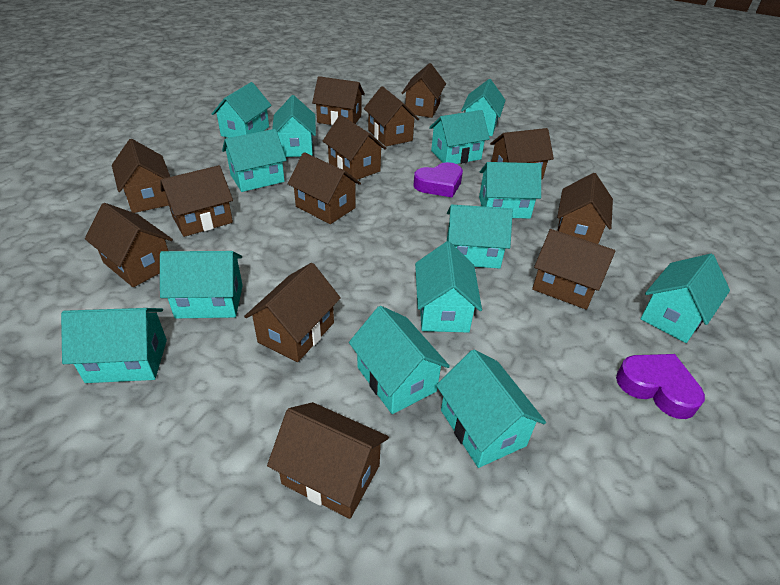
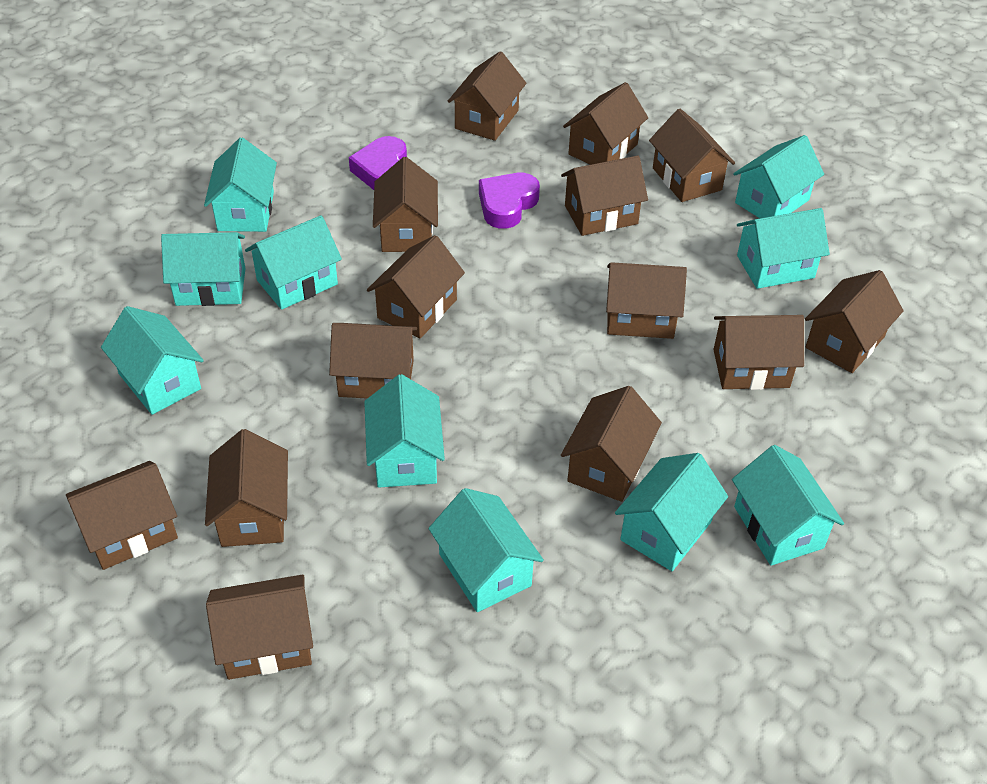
brown house: [85,203,173,287] [112,139,170,213] [161,165,233,237] [244,263,341,362] [267,402,389,519] [287,152,361,224] [312,76,365,126] [323,115,387,180] [364,86,419,147] [402,63,446,118] [490,128,554,179] [532,229,616,310] [557,173,613,244] = 13 -> [66,461,178,570] [205,429,288,547] [206,575,313,680] [329,323,417,398] [367,235,465,338] [373,157,438,252] [447,51,526,141] [561,156,648,236] [561,386,662,502] [563,82,648,165] [606,262,687,339] [649,109,735,202] [713,315,804,390] [805,270,904,373] = 14
turquoise house: [61,308,167,383] [160,251,243,318] [212,82,272,138] [222,129,286,192] [272,95,316,157] [349,306,450,414] [415,241,482,333] [429,110,490,164] [436,349,546,468] [447,204,513,268] [461,79,505,136] [479,162,541,219] [641,254,730,343] = 13 -> [101,306,204,415] [161,232,245,306] [204,137,277,232] [245,215,342,310] [364,374,445,488] [429,488,544,612] [615,453,728,571] [732,445,844,566] [733,135,824,218] [737,208,830,289] = 10

